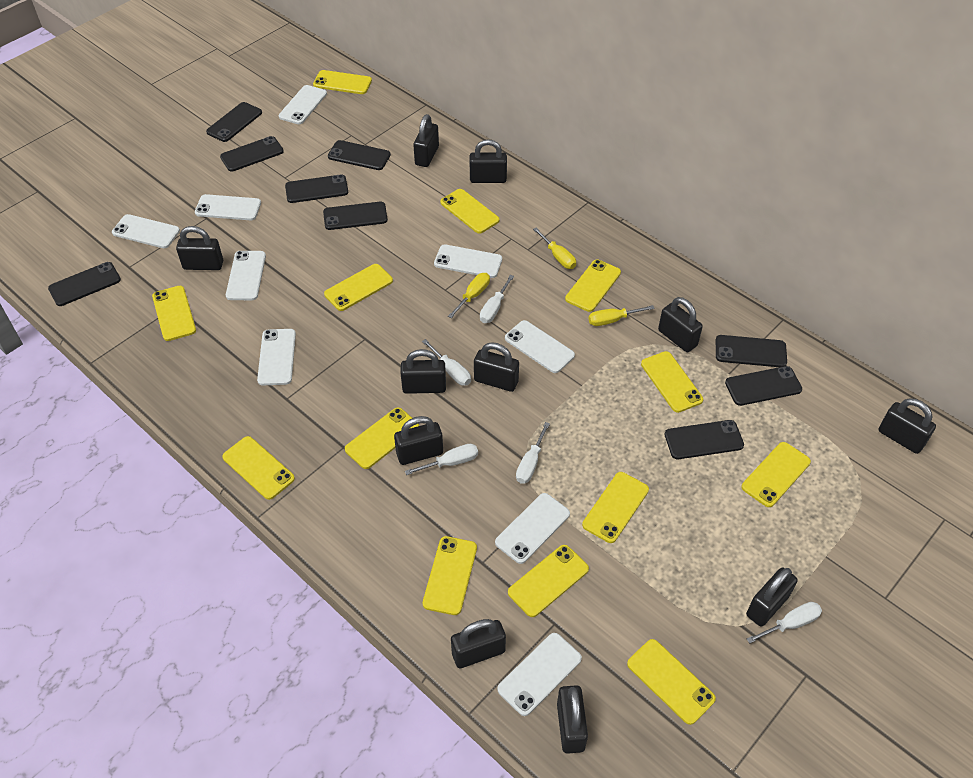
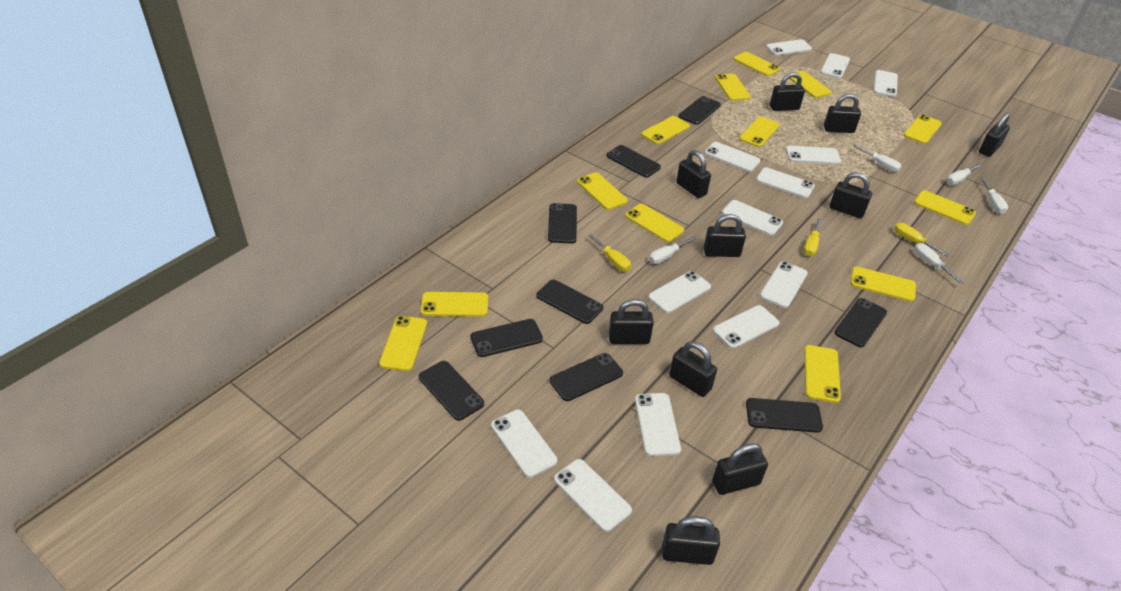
black padlock: [176,226,223,270] [394,416,443,465] [401,349,446,394] [413,114,439,167] [451,619,506,669] [470,139,507,183] [474,342,519,392] [557,685,588,754] [658,297,703,352] [746,568,798,627] [879,398,936,454] = 11 -> [609,299,654,344] [662,516,720,565] [669,341,717,397] [676,150,711,198] [704,214,746,257] [712,443,768,495] [770,72,805,111] [824,94,861,133] [830,172,872,218] [979,113,1010,157] = 10
white phone: [112,214,180,248] [195,194,261,220] [226,251,266,300] [257,329,296,385] [279,85,327,124] [434,244,502,278] [495,493,570,564] [497,633,582,716] [505,320,575,373] = 9 -> [491,409,558,478] [554,459,632,532] [635,393,681,456] [648,271,711,313] [705,142,761,172] [713,305,780,349] [722,200,783,236] [756,167,815,198] [760,261,808,308] [766,39,812,56] [786,146,841,164] [820,53,850,78] [873,70,898,97] = 13

